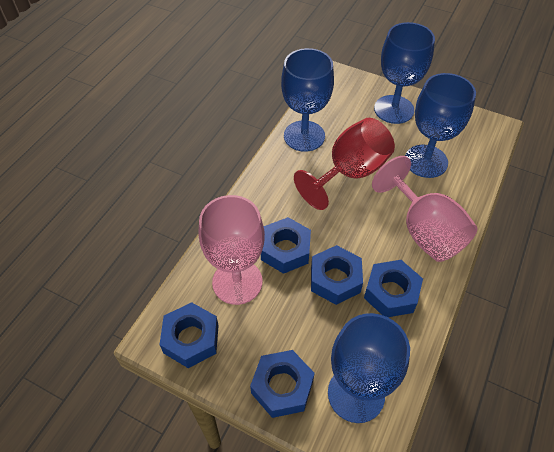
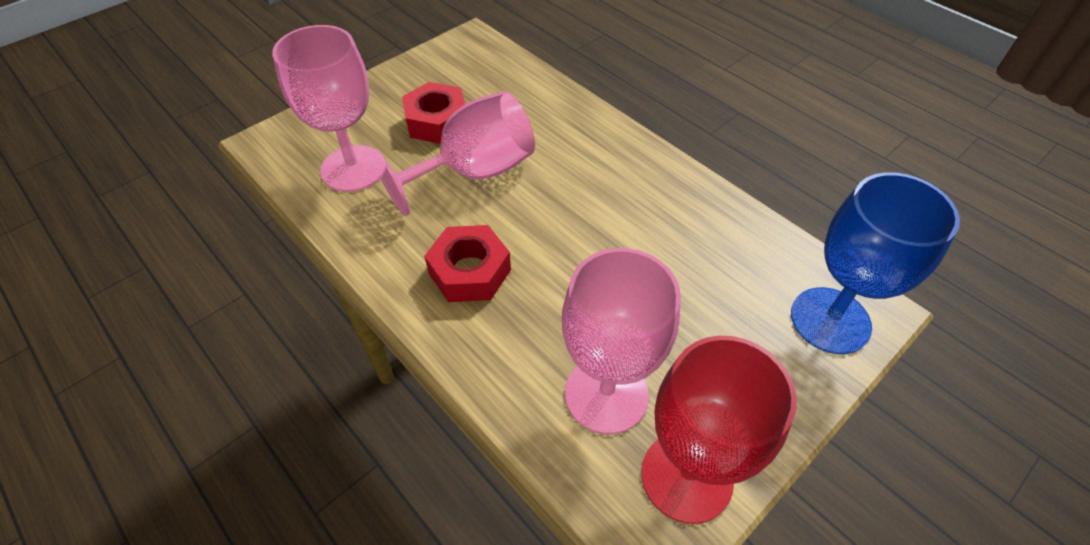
blue goblet: [281,48,334,152] [328,313,410,423] [374,22,435,124] [405,73,476,178] = 4 -> [791,172,960,354] = 1
blue nut: [159,302,219,368] [250,350,315,418] [261,217,311,274] [311,245,363,305] [364,260,423,317] = 5 -> none = 0
pink goblet: [199,195,265,305] [372,156,478,262] = 2 -> [272,25,384,192] [372,91,535,216] [562,248,681,434] = 3
red nut: none = 0 -> [402,82,465,144] [424,225,511,302] = 2

